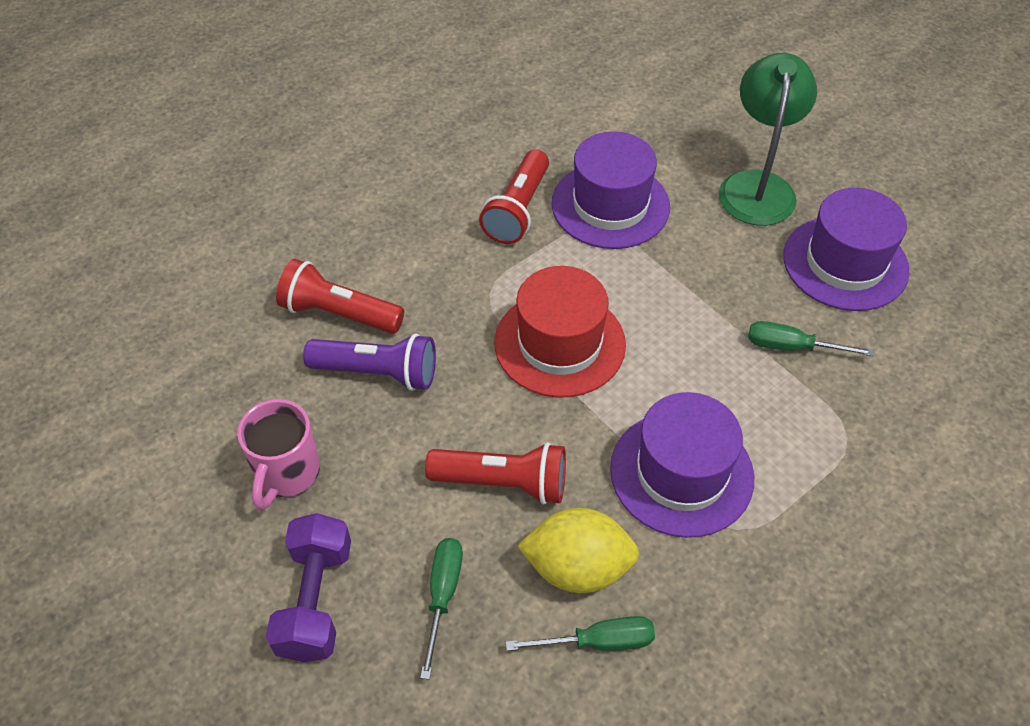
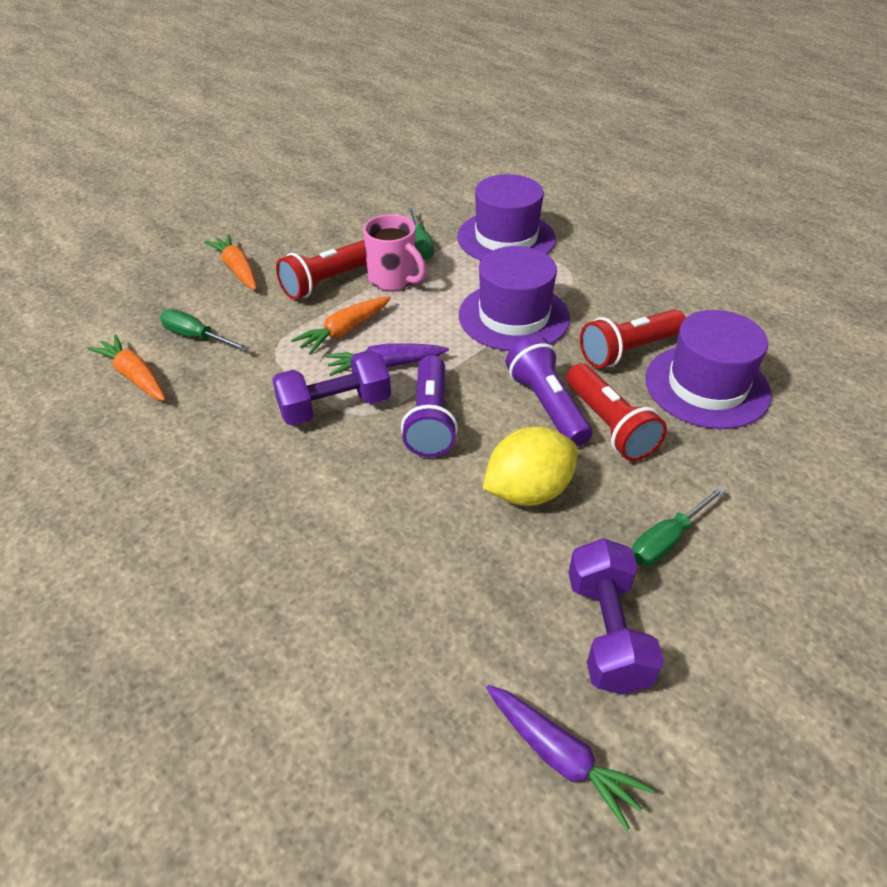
green lamp: [719,53,817,226] = 1 -> none = 0
orange carrot: none = 0 -> [88,334,166,401] [204,234,257,290] [291,296,391,355] = 3
purple carrot: none = 0 -> [326,343,449,376] [486,685,654,830] = 2
purple dumbbell: [266,513,351,662] = 1 -> [272,350,391,426] [568,538,664,695] = 2
purple flashlight: [303,333,436,391] = 1 -> [401,355,458,457] [506,336,592,447] = 2
red hat: [495,266,626,397] = 1 -> none = 0

